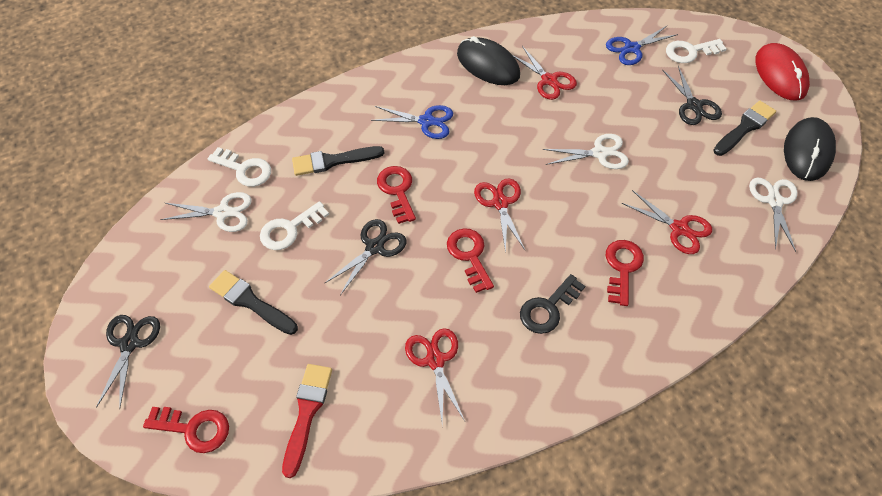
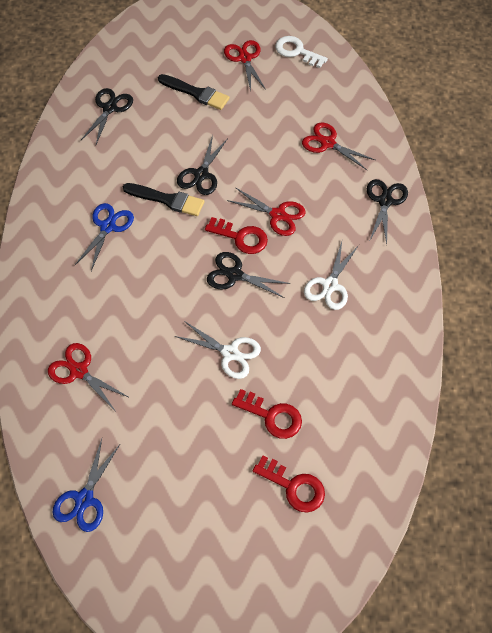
black brush: [209,270,298,335] [292,146,384,176] [713,101,776,156] = 3 -> [123,183,204,216] [158,74,230,110] = 2
black key: [520,274,585,334] = 1 -> none = 0
black mouse: [457,36,520,85] [784,117,836,181] = 2 -> none = 0
black scissors: [96,315,160,409] [324,219,406,295] [662,66,722,125] = 3 -> [81,88,133,144] [177,135,228,195] [207,252,291,298] [367,179,408,244] = 4
red brush: [282,364,332,478] = 1 -> none = 0
red key: [143,407,229,453] [377,166,416,224] [447,228,494,293] [606,240,644,306] = 4 -> [205,217,268,254] [232,389,302,439] [253,455,325,513] = 3
red mouse: [755,43,810,100] = 1 -> none = 0
white key: [208,147,271,187] [260,201,329,250] [666,39,727,63] = 3 -> [275,36,328,68] = 1
white scissors: [160,192,252,232] [542,134,629,169] [749,178,797,252] = 3 -> [175,321,261,379] [304,242,359,310] = 2

